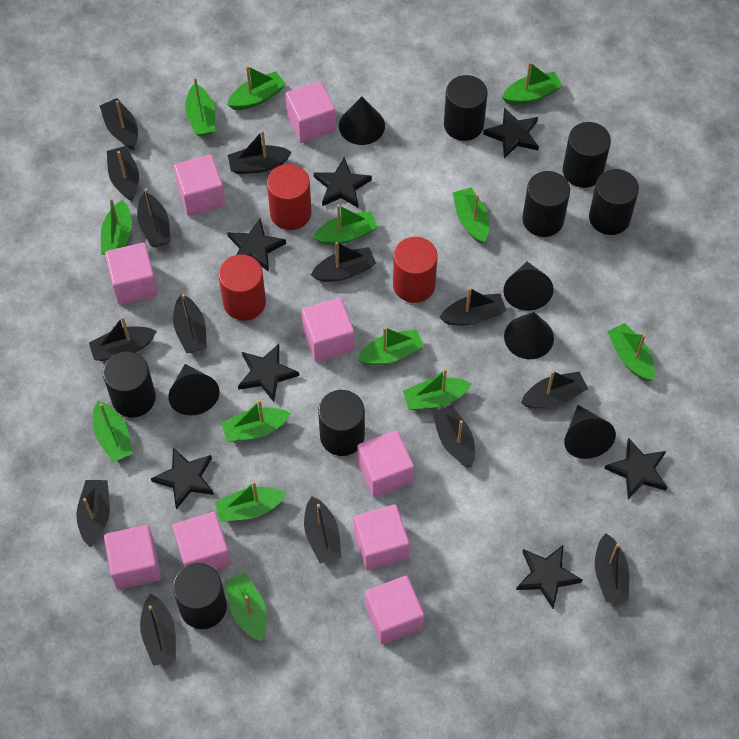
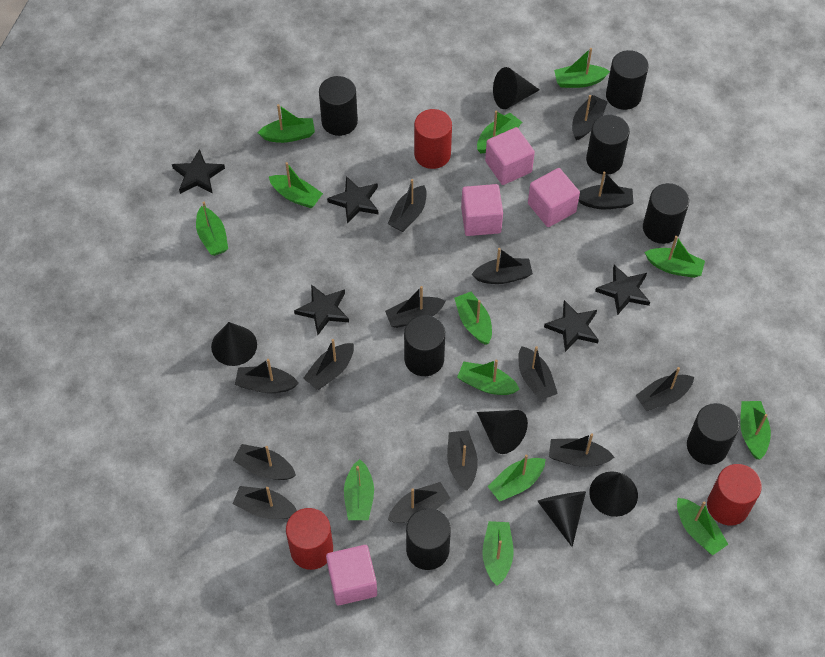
black star: [151,447,214,509] [227,219,286,272] [238,344,299,402] [314,157,372,208] [483,107,539,159] [516,545,583,609] [604,438,667,499] = 7 -> [172,149,225,194] [294,284,349,335] [327,176,378,224] [544,300,599,352] [595,265,650,315] = 5
pink cube: [104,525,161,590] [105,243,158,305] [172,512,231,570] [174,154,226,216] [285,81,336,143] [302,298,354,362] [354,505,409,571] [357,430,414,498] [365,576,424,645] = 9 -> [326,545,377,605] [461,184,503,236] [485,127,535,185] [528,168,580,227] = 4

